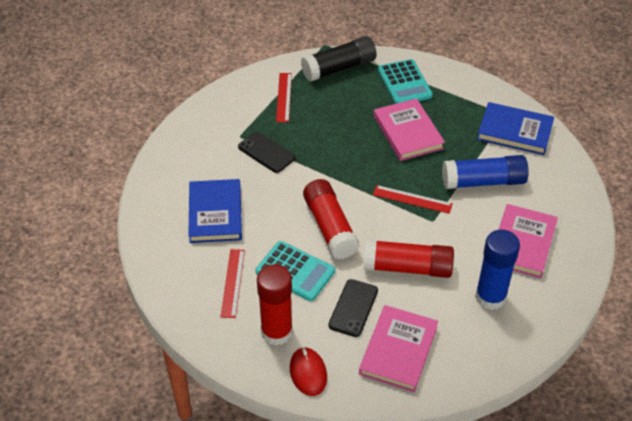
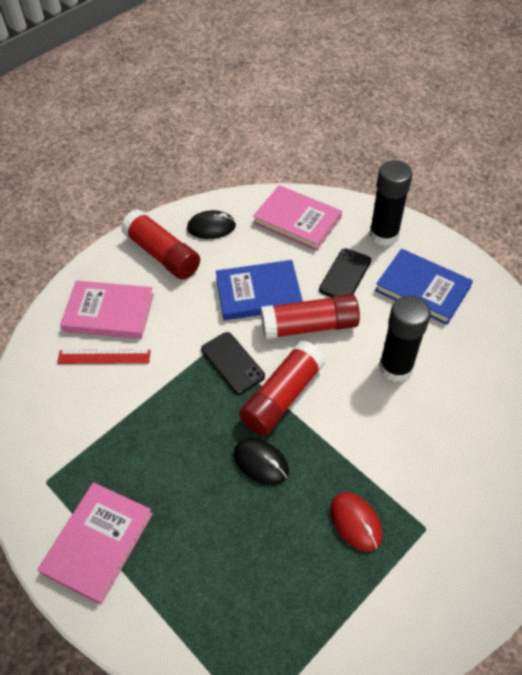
black glue stick: [301,36,376,82] = 1 -> [369,160,413,246] [379,295,431,382] = 2
black mouse: none = 0 -> [187,210,236,239] [234,438,289,485] = 2
blue glue stick: [442,155,529,189] [475,230,520,310] = 2 -> none = 0
red ruler: [221,249,245,318] [276,73,292,122] [373,185,453,214] = 3 -> [57,349,151,364] = 1
turquoise calculator: [256,241,335,301] [378,59,433,104] = 2 -> none = 0

